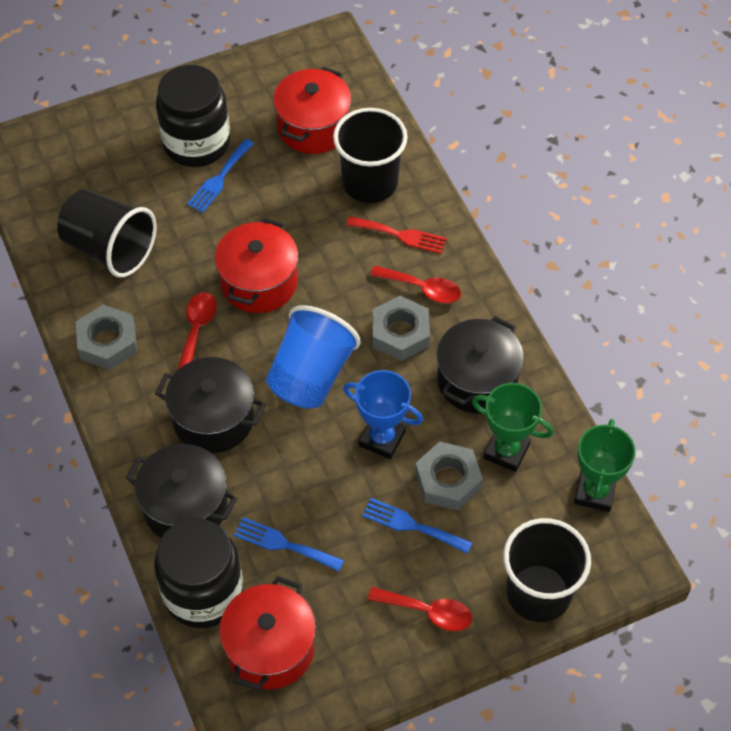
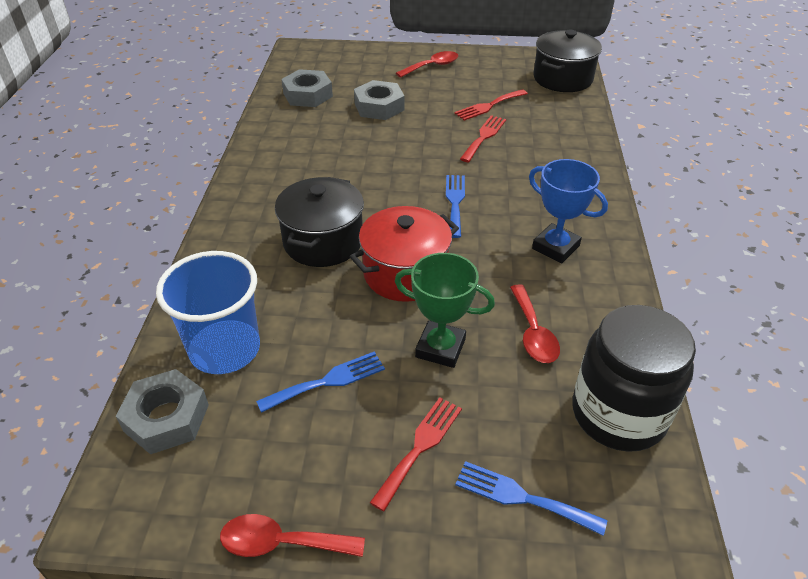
black cup: [57,189,157,278] [333,108,408,203] [503,518,591,622] = 3 -> none = 0
black jar: [154,518,243,628] [156,65,230,167] = 2 -> [572,305,696,452] = 1
black pot: [126,444,238,538] [155,357,266,453] [436,316,524,414] = 3 -> [275,177,364,267] [534,30,602,92] = 2
green trophy: [472,383,553,472] [574,419,636,512] = 2 -> [395,253,495,368] = 1
red fork: [346,216,447,254] = 1 -> [370,397,462,511] [454,89,528,121] [460,115,506,162] = 3
red pot: [215,218,298,313] [219,576,316,691] [273,67,351,154] = 3 -> [350,206,459,302] = 1

